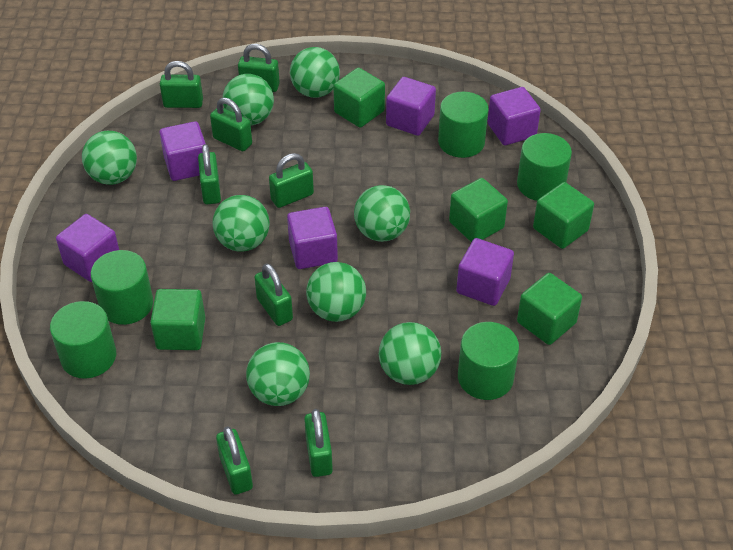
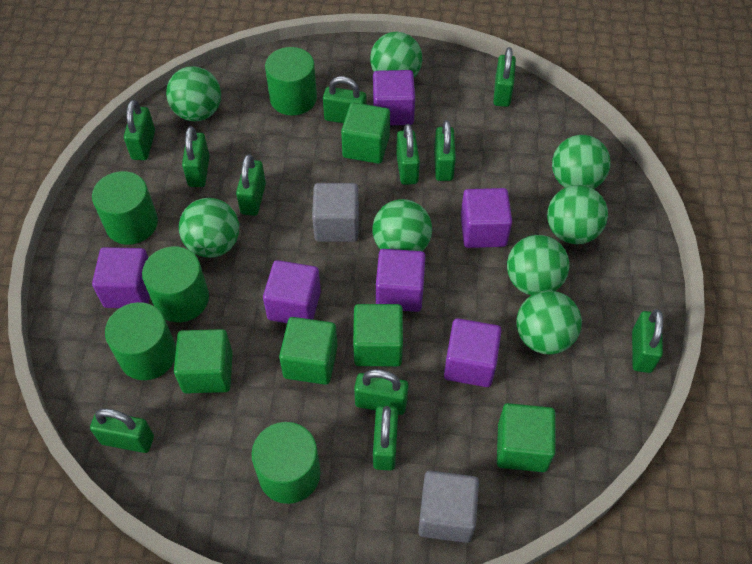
green padlock: [160,61,203,108] [198,144,221,205] [210,98,252,151] [216,426,253,495] [238,44,280,92] [254,263,293,326] [269,153,314,208] [304,409,333,477] = 8 -> [90,408,154,453] [124,100,155,160] [182,126,210,187] [236,154,266,216] [323,76,367,123] [354,369,409,415] [373,406,398,470] [396,124,420,185] [434,120,456,181] [493,47,516,107] [632,309,663,373] = 11
grey cube: none = 0 -> [312,183,359,242] [418,471,479,543] = 2

